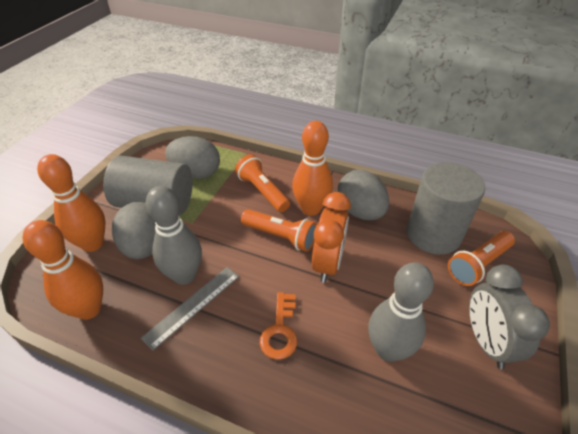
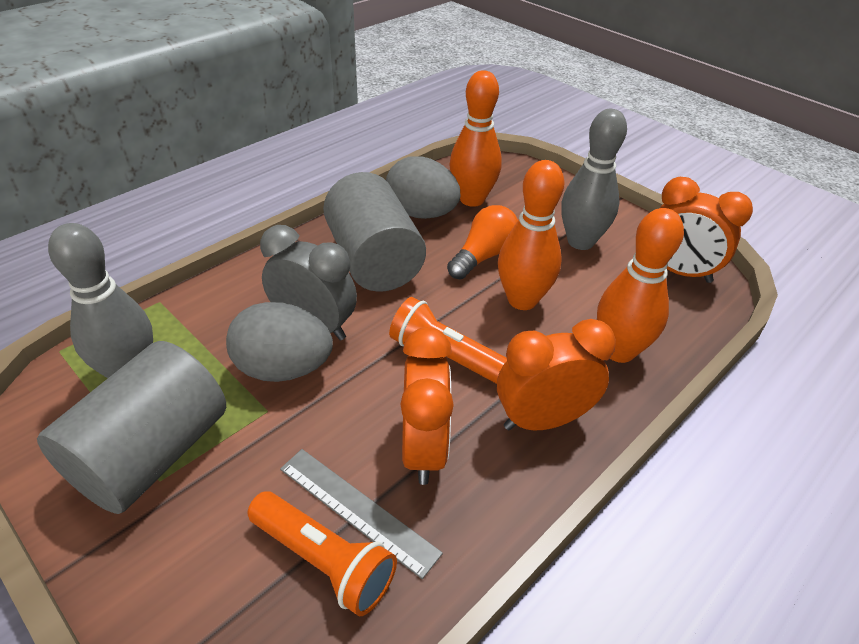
grey egg: [112,202,156,259] [165,136,220,179] [337,170,389,220] = 3 -> [226,302,333,382] [386,156,460,219] = 2
orange clock: [312,192,351,283] = 1 -> [401,327,454,485] [497,319,616,430] [660,177,753,283] = 3
orange flashlight: [235,154,290,212] [241,209,317,252] [448,231,515,286] = 3 -> [248,491,397,616] [389,297,507,384] = 2
orange key: [259,292,297,360] = 1 -> none = 0
orange light bulb: none = 0 -> [447,205,518,279] = 1

